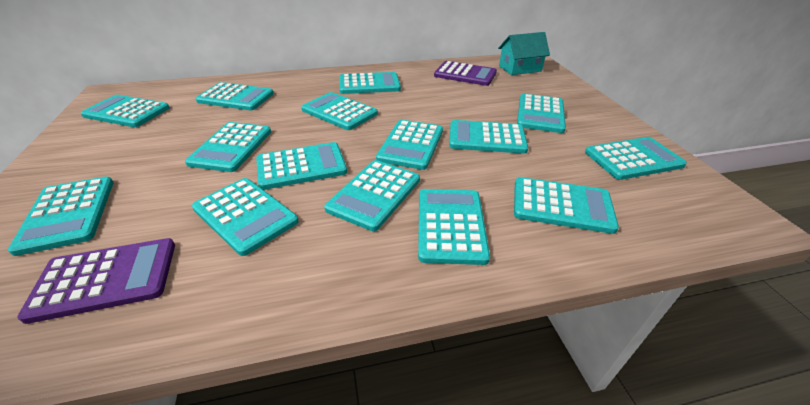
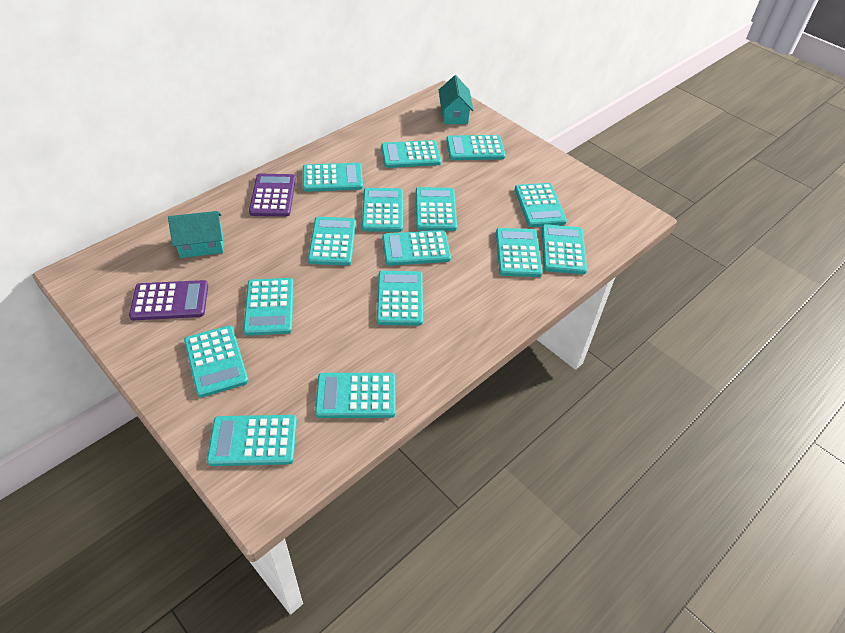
turquoise house: [498,32,550,75] = 1 -> [168,211,224,258] [439,75,474,124] = 2

